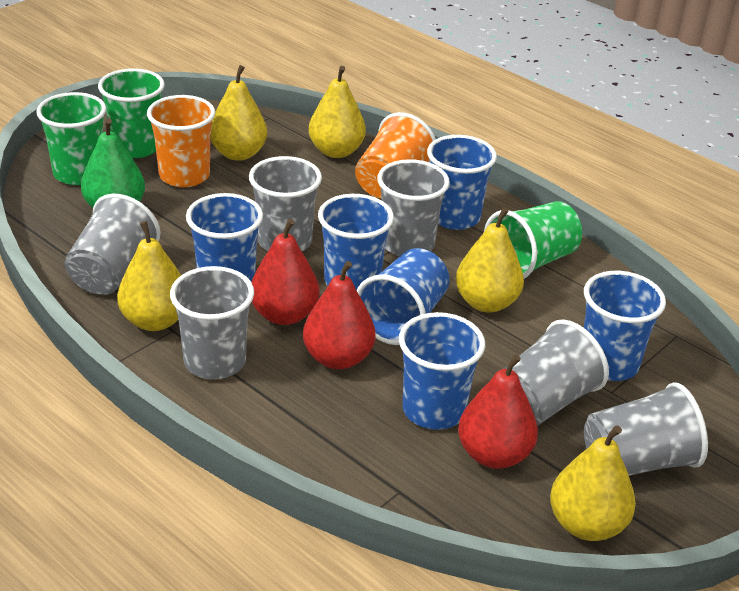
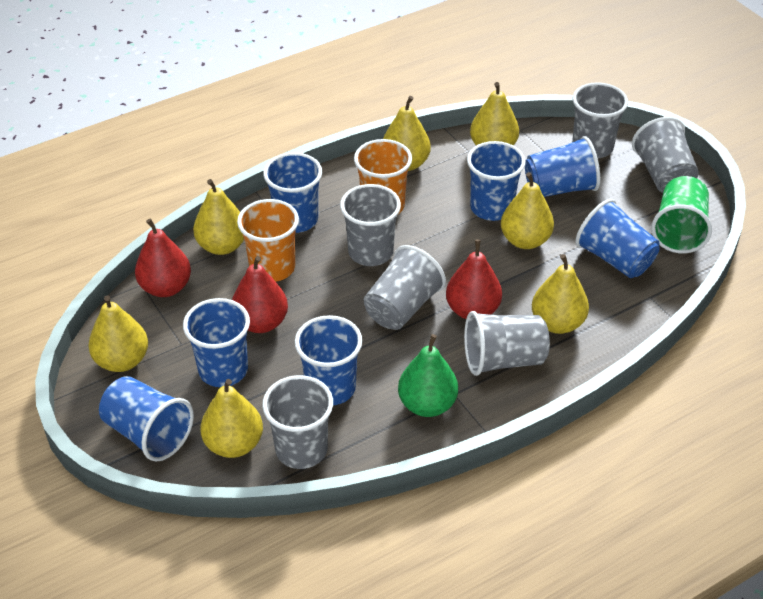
blue cup: [186,193,263,281] [318,194,394,291] [357,248,450,345] [399,312,485,430] [427,135,497,230] [584,271,666,381] = 6 -> [99,376,194,461] [183,298,250,387] [263,152,322,233] [295,315,362,405] [467,141,526,221] [525,136,600,197] [575,199,660,278] = 7
green cup: [36,92,107,185] [98,68,165,158] [484,201,582,279] = 3 -> [651,176,712,253] = 1
yellow pear: [117,221,181,331] [210,65,267,161] [308,66,366,158] [456,207,524,313] [550,425,636,541] = 5 -> [88,295,148,372] [193,179,244,255] [200,379,263,458] [383,96,431,171] [470,82,519,145] [501,172,554,249] [532,254,589,334] = 7

